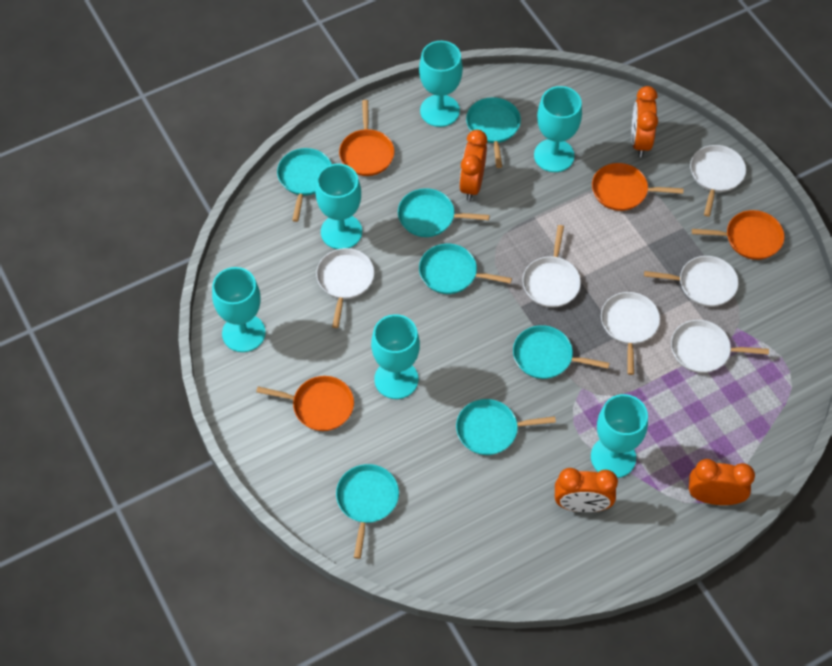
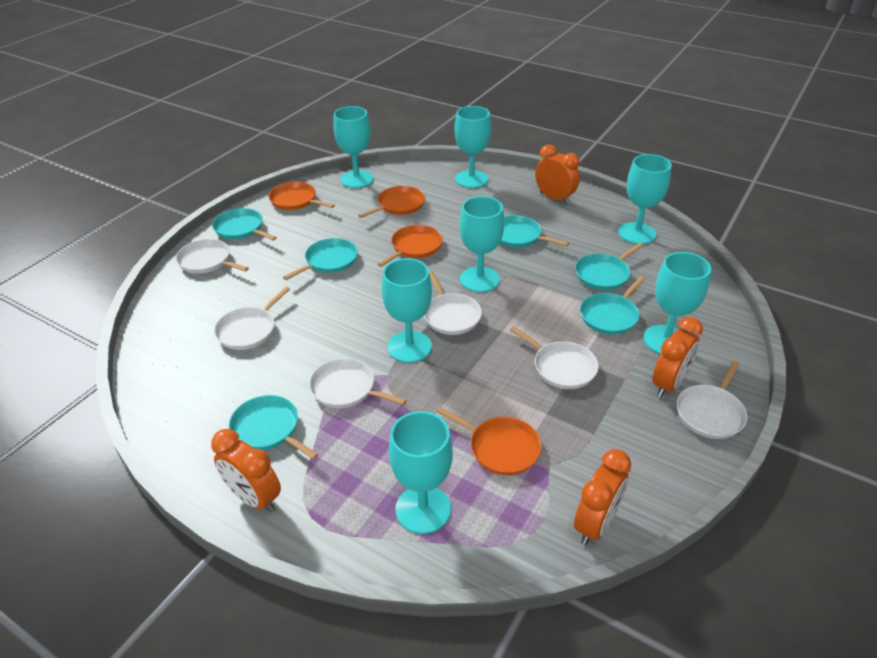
turquoise goblet: [212,267,266,352] [316,164,362,249] [371,314,420,399] [419,41,463,127] [534,86,582,172] [591,394,648,478] = 6 -> [333,106,373,188] [382,258,432,363] [389,411,453,534] [455,106,491,188] [460,196,504,292] [618,154,672,244] [644,252,711,354] = 7
turquoise pan: [277,148,332,222] [336,464,399,559] [398,188,490,237] [419,244,512,294] [456,399,556,455] [466,97,521,168] [513,325,609,379] = 7 -> [212,208,277,241] [229,395,318,460] [283,238,358,280] [500,215,569,248] [575,242,644,290] [580,277,645,335] = 6

